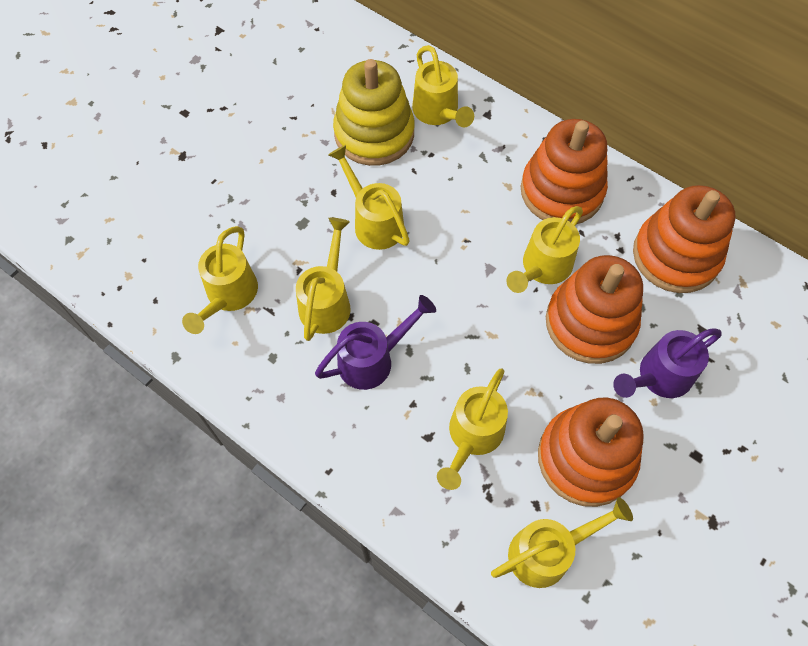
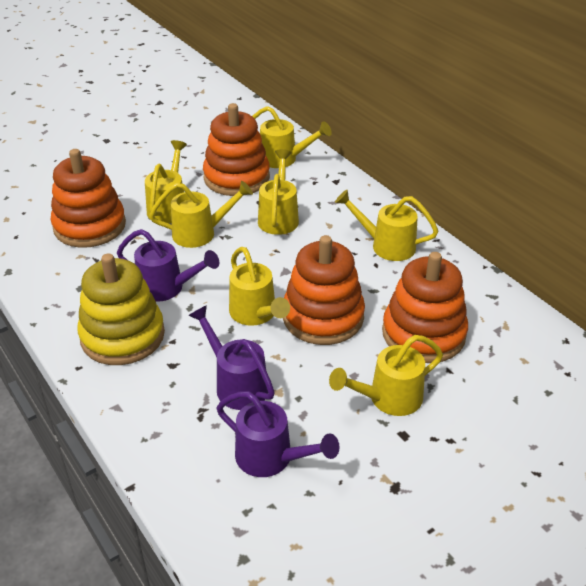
purple watering can: [315,295,436,390] [613,328,722,398] = 2 -> [117,229,219,302] [188,305,275,410] [217,391,339,477] = 3

